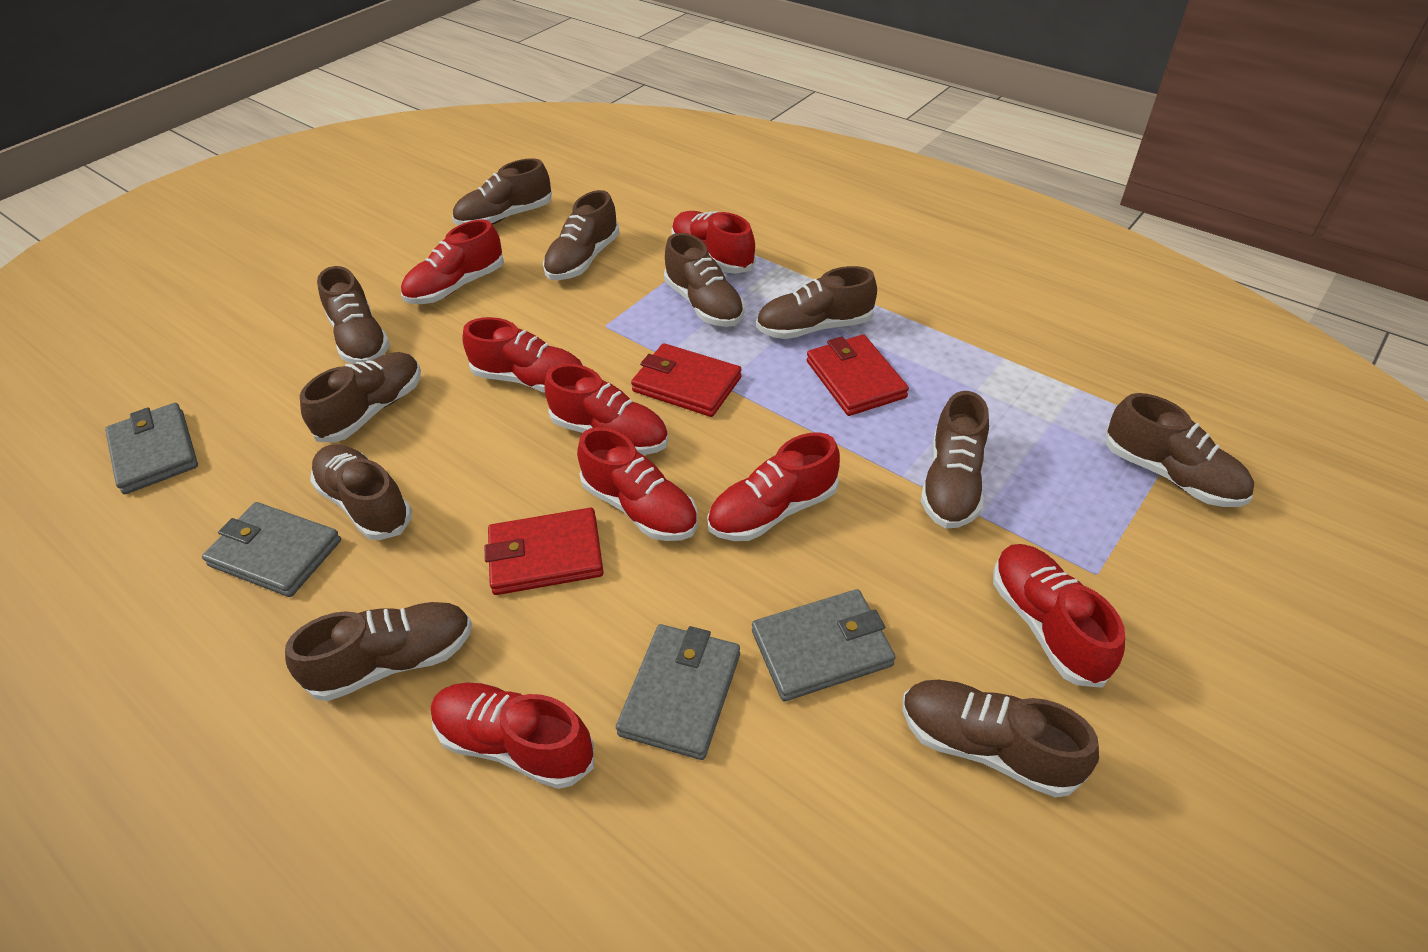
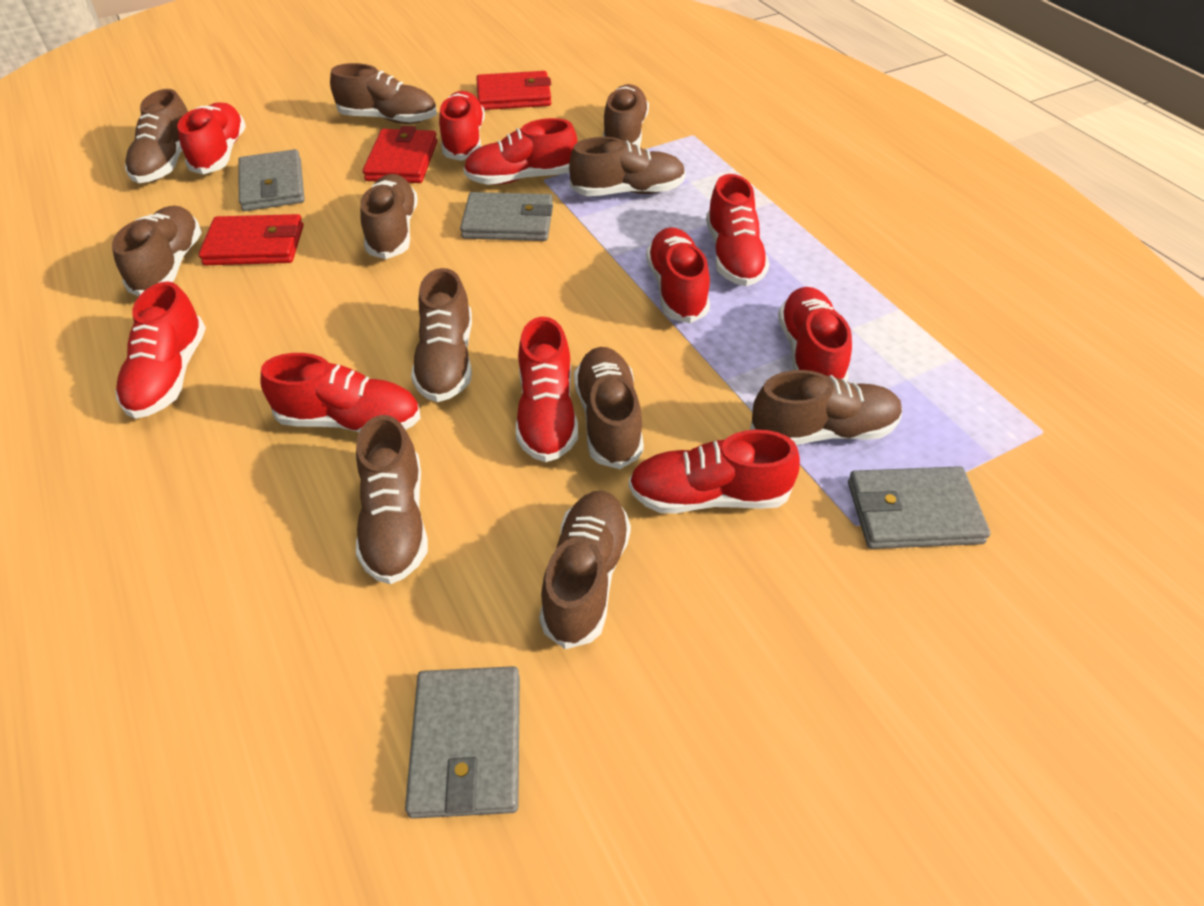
red shoe: [401,219,504,304] [431,682,594,789] [462,317,583,393] [545,364,669,455] [577,427,698,541] [671,211,756,274] [707,432,840,541] [993,544,1125,688] = 8 -> [115,281,206,419] [177,102,246,174] [260,353,421,432] [439,91,485,161] [463,118,577,185] [516,317,578,462] [629,430,800,513] [646,227,710,323] [706,174,769,286] [778,287,852,381] = 10

